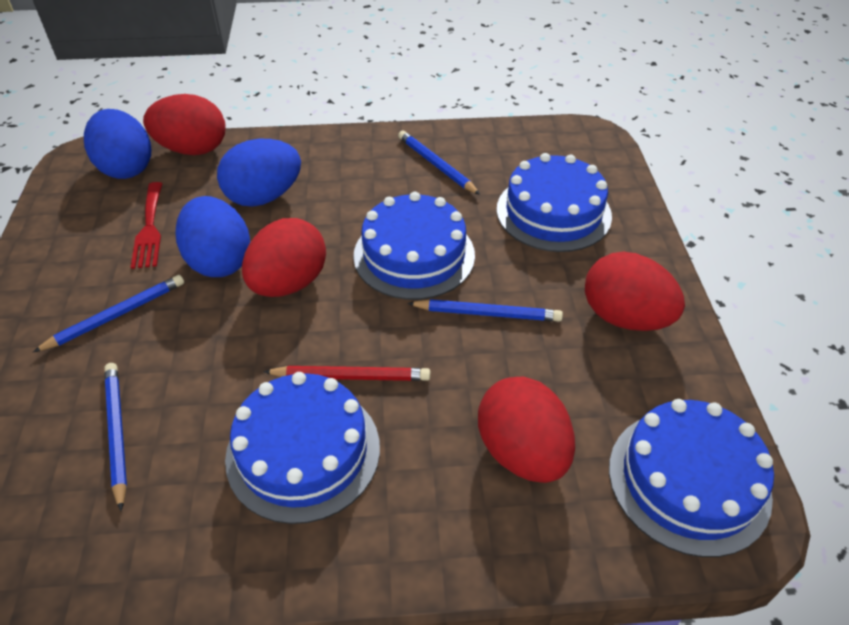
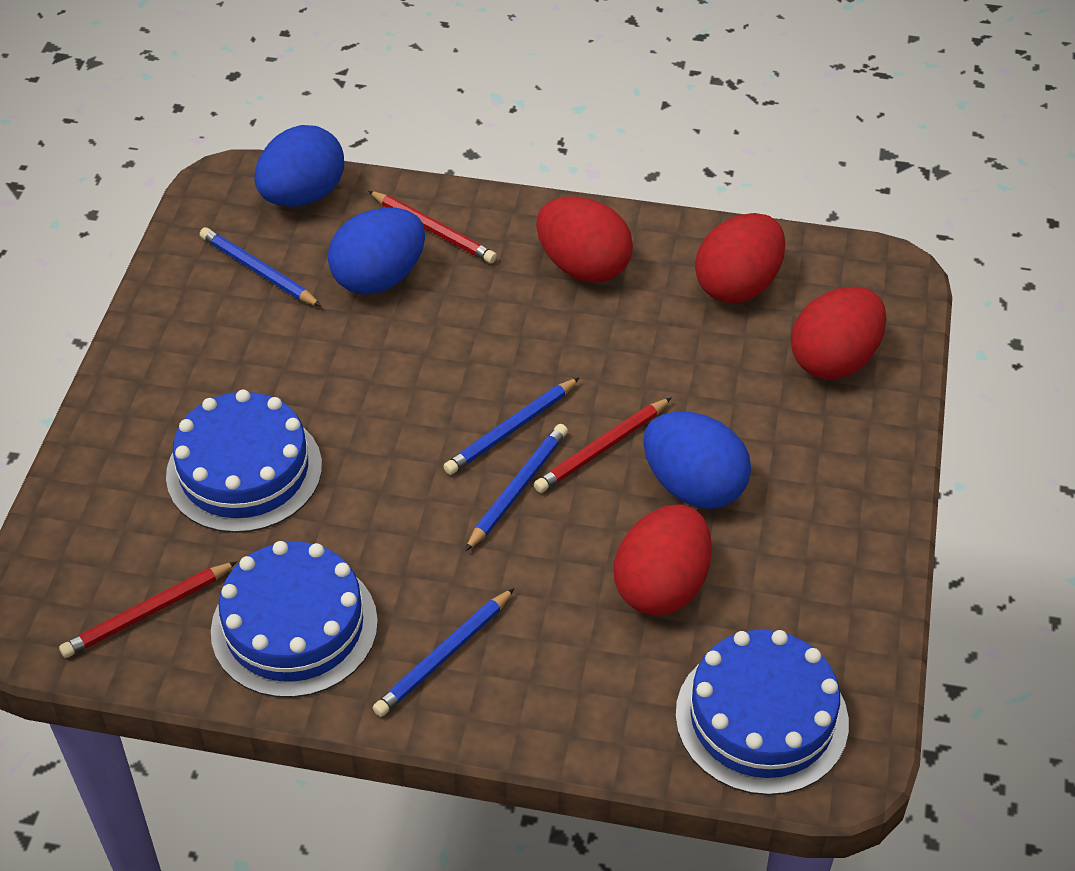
blue cake: [225,372,380,524] [353,192,475,300] [496,153,612,252] [609,399,774,557] = 4 -> [166,389,322,533] [211,541,378,698] [675,630,849,795] = 3
red fork: [131,182,163,269] = 1 -> none = 0
red pencil: [263,366,430,381] = 1 -> [59,561,237,658] [368,191,497,263] [534,397,672,493] = 3

